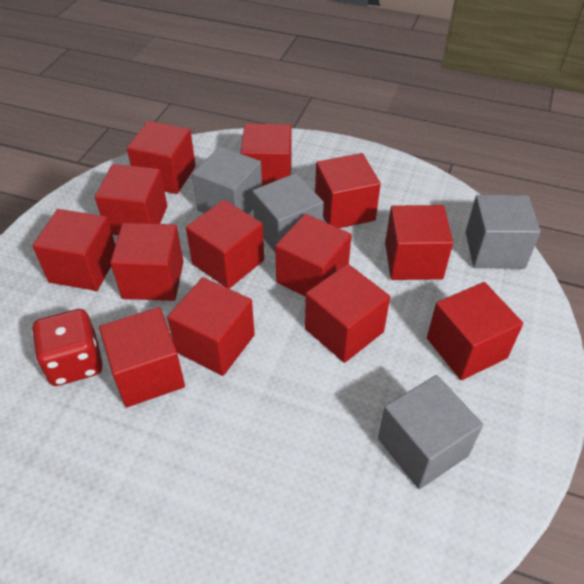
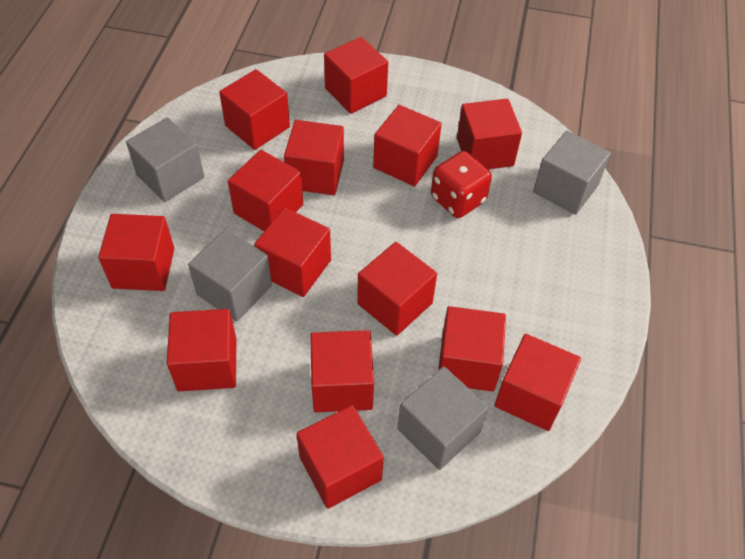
red cube: [33,209,115,291] [95,164,167,235] [99,307,185,407] [110,223,184,301] [127,121,196,194] [167,277,255,376] [186,200,264,289] [241,123,292,186] [275,214,352,297] [305,264,390,363] [315,153,381,228] [385,205,453,280] [427,282,523,380] = 13 -> [98,214,174,291] [167,309,236,392] [219,69,290,150] [228,150,303,231] [254,207,331,297] [284,120,344,195] [296,405,384,509] [310,330,374,412] [324,37,388,114] [357,242,437,336] [373,105,442,186] [438,306,506,392] [457,99,522,169] [494,334,581,431] = 14

